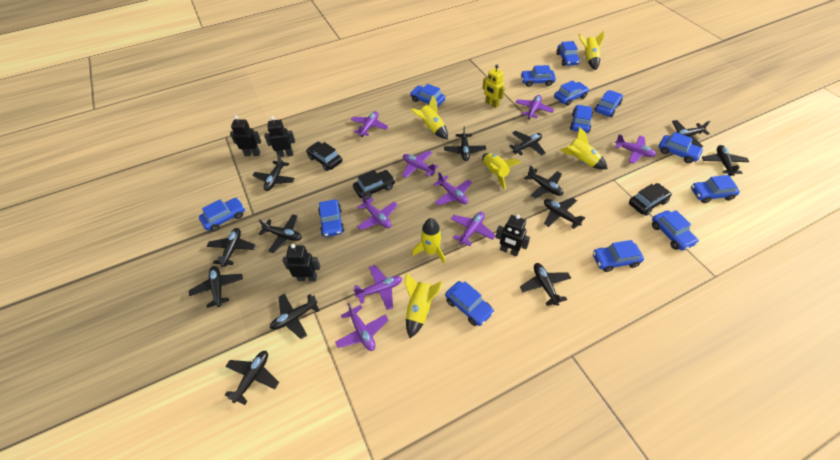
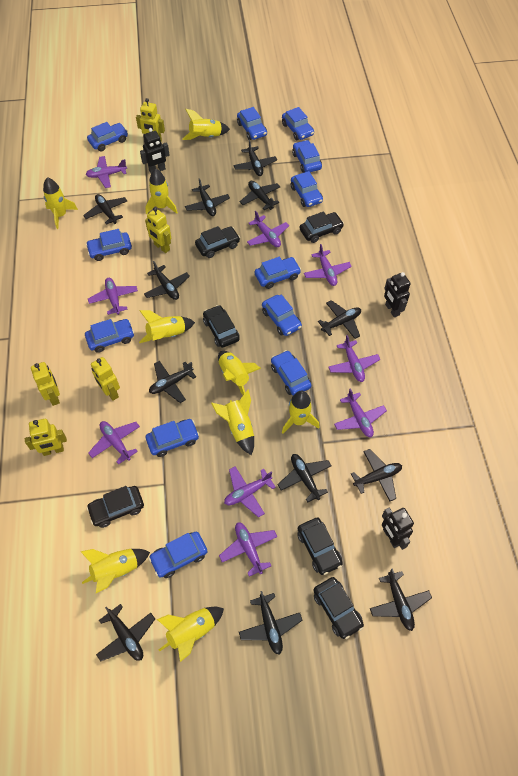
black car: [306,142,342,171] [353,170,395,200] [629,183,672,216] = 3 -> [86,486,144,528] [195,226,240,258] [203,305,240,348] [297,517,343,575] [300,211,344,243] [313,577,364,639] = 6
black plane: [189,266,243,308] [206,228,256,267] [225,351,279,405] [252,154,295,191] [259,214,302,253] [270,294,320,339] [444,126,486,161] [509,131,546,156] [520,263,571,306] [525,165,563,198] [544,197,585,229] [672,120,710,147] [702,145,749,176] = 13 -> [83,194,127,225] [96,604,155,662] [144,261,190,300] [149,361,196,403] [185,178,230,216] [234,140,277,176] [239,591,303,655] [240,181,280,210] [278,454,332,502] [318,300,361,339] [351,449,402,501] [370,568,432,631] = 12
black robot: [230,116,261,156] [264,116,295,157] [282,244,320,281] [495,214,530,257] = 4 -> [140,128,170,173] [382,507,414,550] [384,272,411,317] = 3
blue car: [199,198,245,232] [318,199,344,237] [410,84,445,107] [445,281,494,326] [521,65,556,87] [554,80,589,106] [556,41,580,66] [570,105,593,133] [593,240,644,272] [594,90,623,117] [652,210,699,250] [659,132,704,163] [691,175,740,203] = 13 -> [85,319,134,353] [86,229,132,261] [87,122,128,151] [145,419,199,457] [149,531,208,578] [237,107,267,140] [255,257,301,289] [262,295,302,336] [271,350,311,395] [282,107,314,140] [291,171,323,207] [292,140,322,173] = 12
yellow robot: [482,65,505,108] = 1 -> [25,419,67,456] [31,362,60,406] [91,357,120,401] [136,98,165,141] [145,207,171,253] = 5
yellow rocket: [405,273,443,338] [411,96,448,139] [412,218,445,264] [482,153,521,189] [560,127,608,169] [578,31,604,70] = 6 -> [43,177,78,229] [80,549,150,593] [139,310,195,343] [145,169,178,214] [157,607,224,662] [182,109,230,140] [211,389,254,455] [218,351,261,395] [282,391,320,434] = 9

